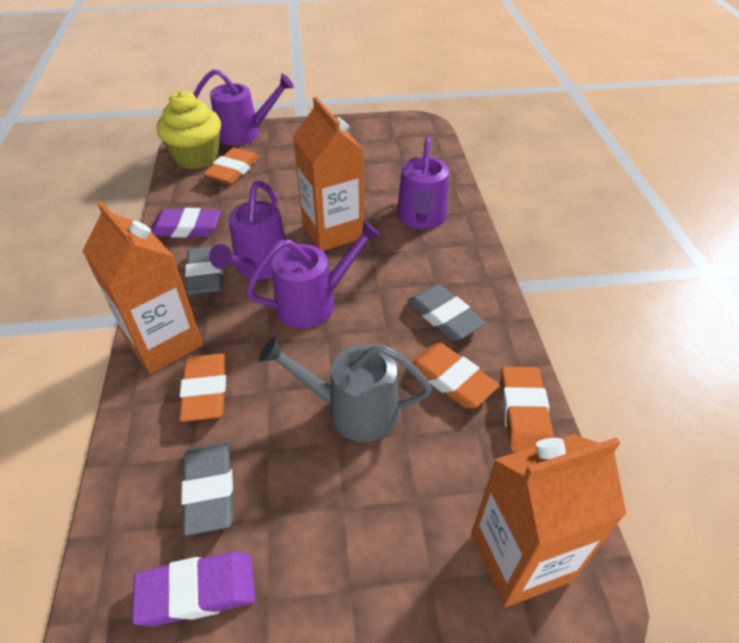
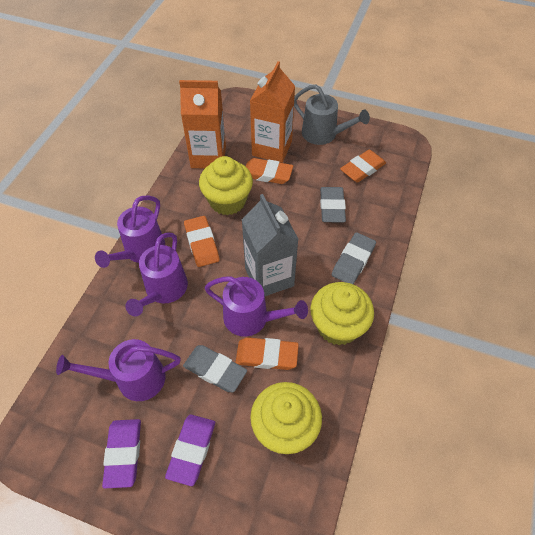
grey carton: none = 0 -> [242,194,299,296] = 1
orange carton: [82,201,203,374] [293,97,364,251] [471,434,626,607] = 3 -> [179,80,226,168] [250,61,295,163] = 2
yellow cupcake: [156,90,221,169] = 1 -> [199,156,253,215] [250,382,322,454] [310,282,374,345] = 3

